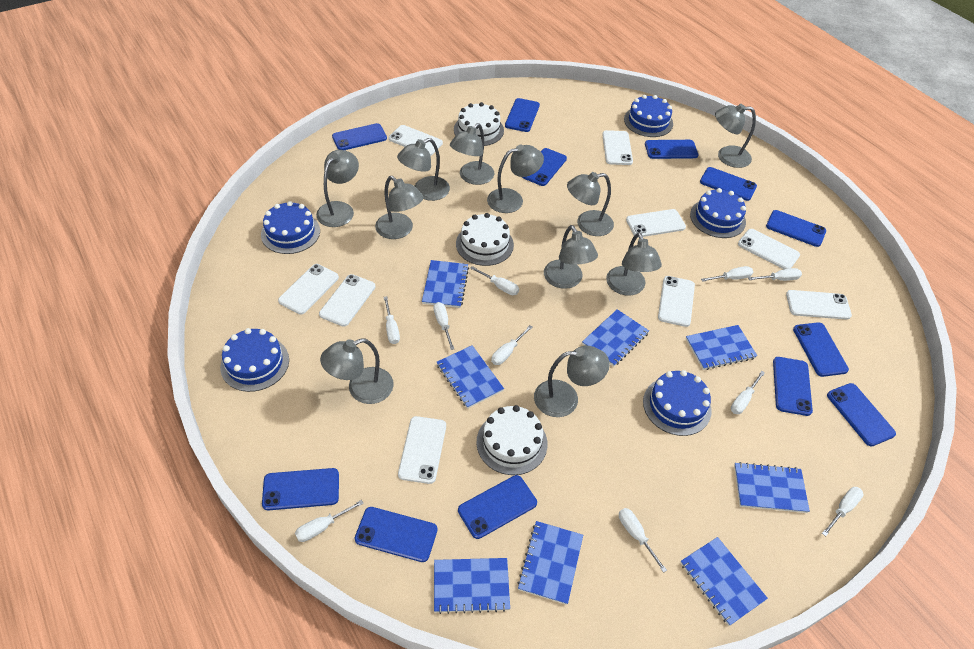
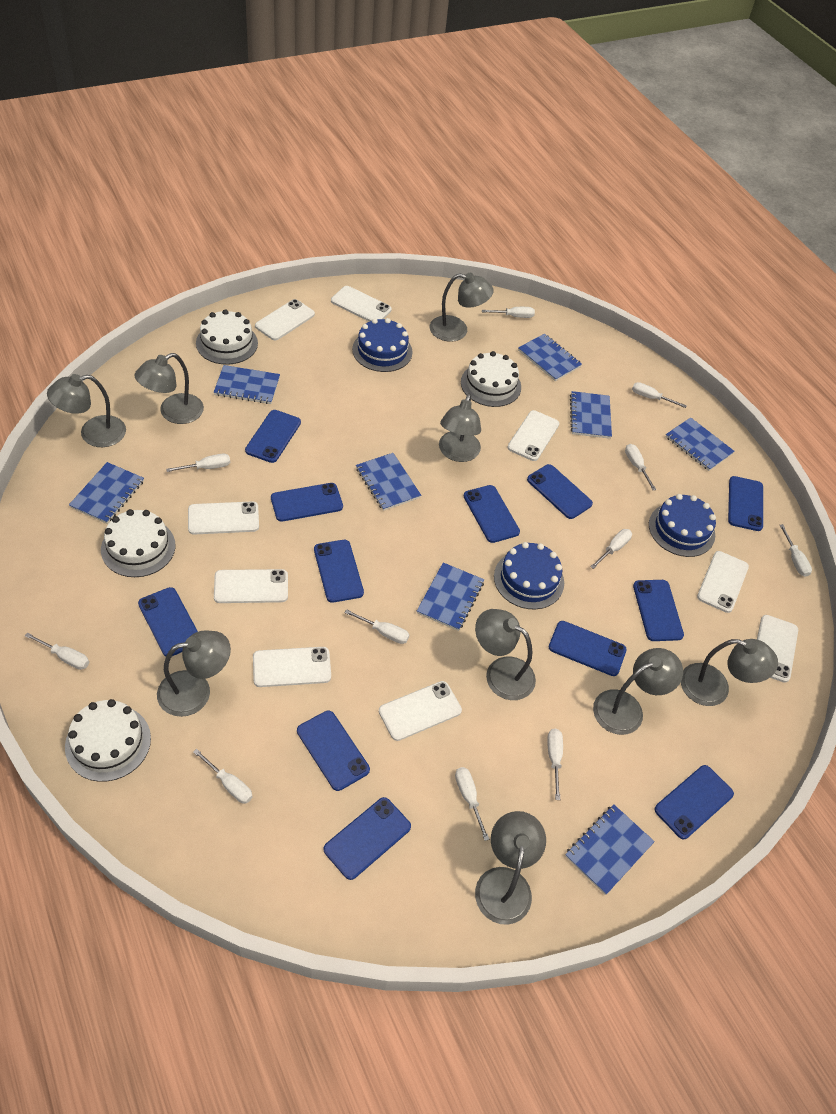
blue cake: [220,328,289,392] [261,201,320,254] [624,95,673,137] [643,370,712,436] [690,188,746,238] = 5 -> [352,318,413,372] [494,542,564,609] [649,494,716,557] = 3
grey lamp: [316,150,359,227] [320,338,394,404] [375,176,424,239] [397,138,450,201] [450,123,494,185] [487,145,544,213] [534,346,610,417] [544,225,598,289] [567,172,614,236] [606,232,662,295] [715,104,756,168] = 11 -> [47,374,126,447] [135,353,204,424] [157,630,231,717] [430,273,494,342] [439,393,481,462] [475,609,536,700] [475,811,546,925] [593,648,683,735] [681,639,778,706] = 9
white cake: [454,102,504,146] [456,213,514,266] [477,405,548,475] = 3 -> [65,699,151,782] [101,509,176,577] [196,309,258,365] [461,351,521,407] = 4
white screwdriver: [295,500,364,542] [384,296,400,344] [434,302,454,350] [470,266,519,295] [491,325,532,365] [619,508,667,573] [701,266,753,282] [731,371,765,414] [748,268,802,281] [822,487,863,536] = 10 -> [25,632,89,670] [166,454,230,472] [193,749,253,803] [345,609,409,644] [455,767,489,841] [482,307,535,318] [547,729,563,800] [590,529,632,569] [625,444,656,491] [632,382,687,408] [780,524,812,577] = 11

